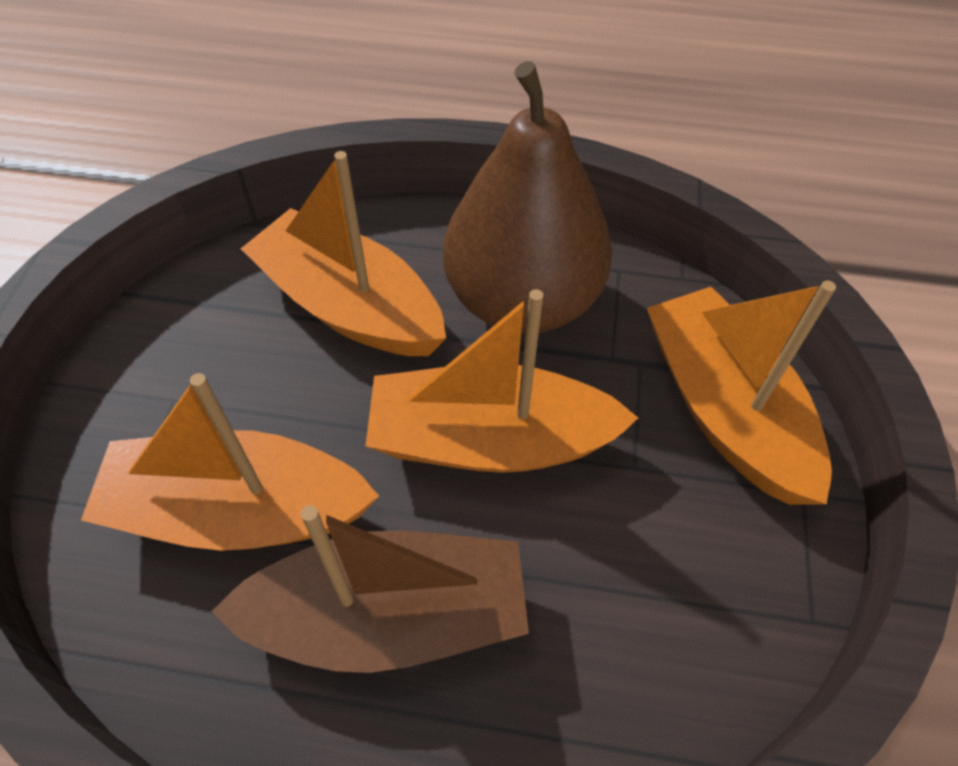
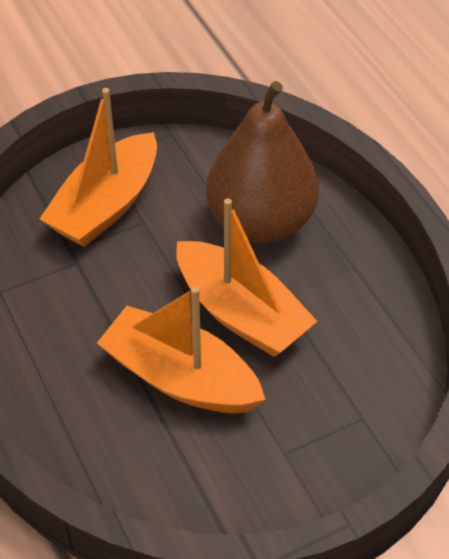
brown boat: [211,505,529,673] = 1 -> none = 0
orange boat: [81,373,379,551] [241,151,446,356] [366,289,638,473] [647,281,836,505] = 4 -> [40,88,157,247] [97,286,266,413] [176,198,317,357] = 3

